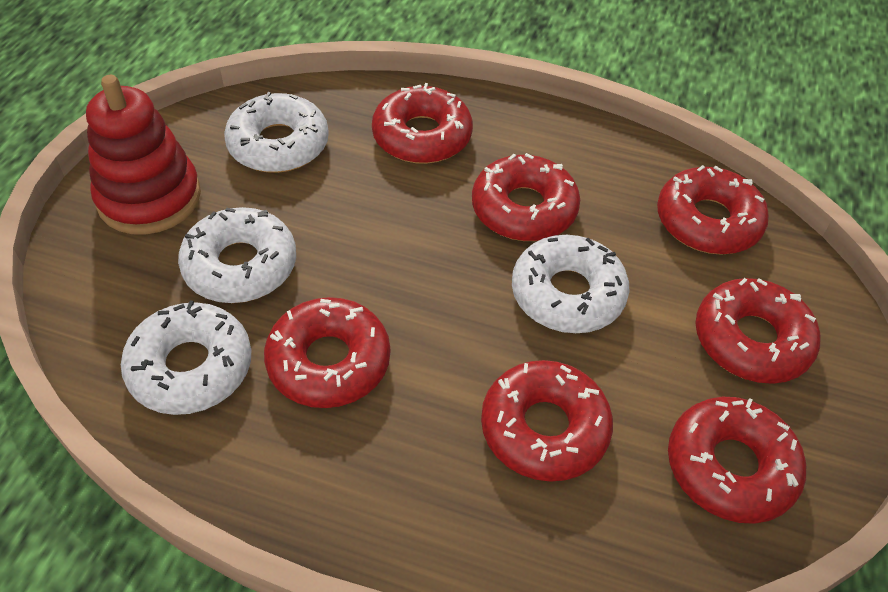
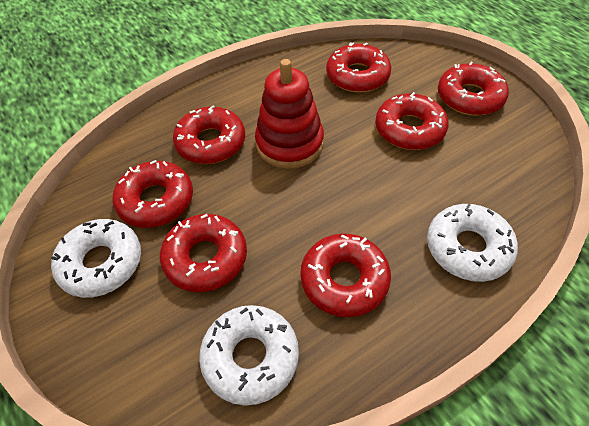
white donut: [121,300,252,415] [178,207,296,303] [224,92,329,173] [512,235,629,333] = 4 -> [51,219,141,298] [199,305,299,406] [427,203,518,282] = 3

